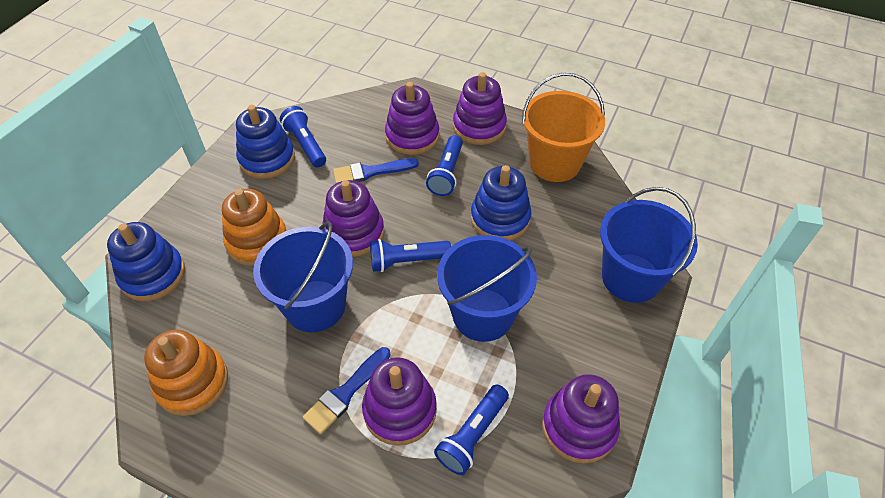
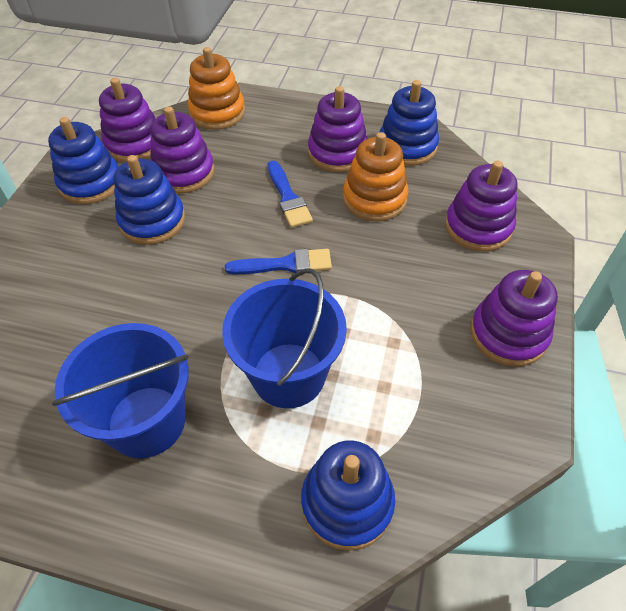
blue bucket: [253,221,353,332] [437,235,537,342] [600,187,698,303] = 3 -> [52,323,189,459] [222,268,347,408] = 2
blue flashlight: [280,106,326,167] [370,239,451,272] [426,135,463,196] [434,385,509,475] = 4 -> none = 0
blue stacking toy: [107,222,185,301] [236,105,295,179] [471,165,532,241] = 3 -> [48,117,119,204] [114,155,185,245] [301,440,395,551] [380,80,439,166] = 4
orange bucket: [522,73,605,182] = 1 -> none = 0

